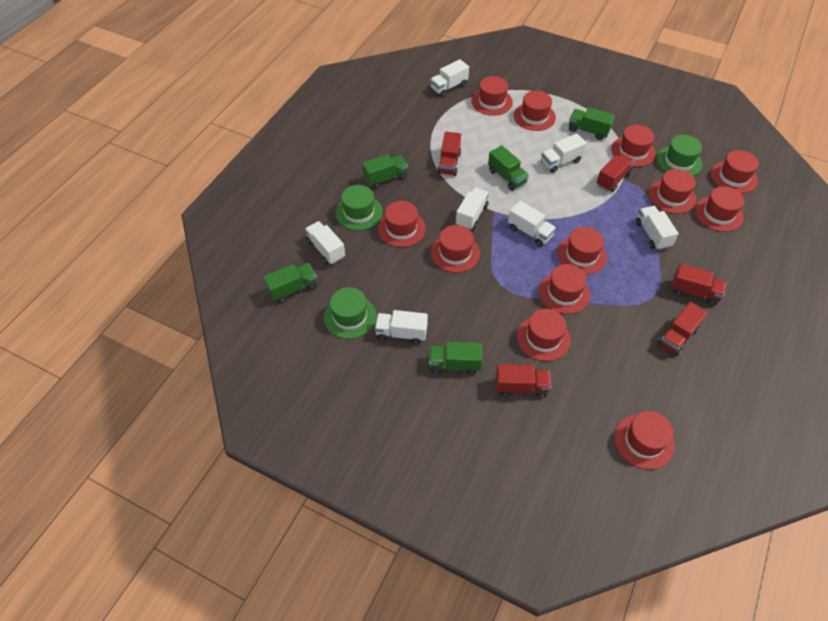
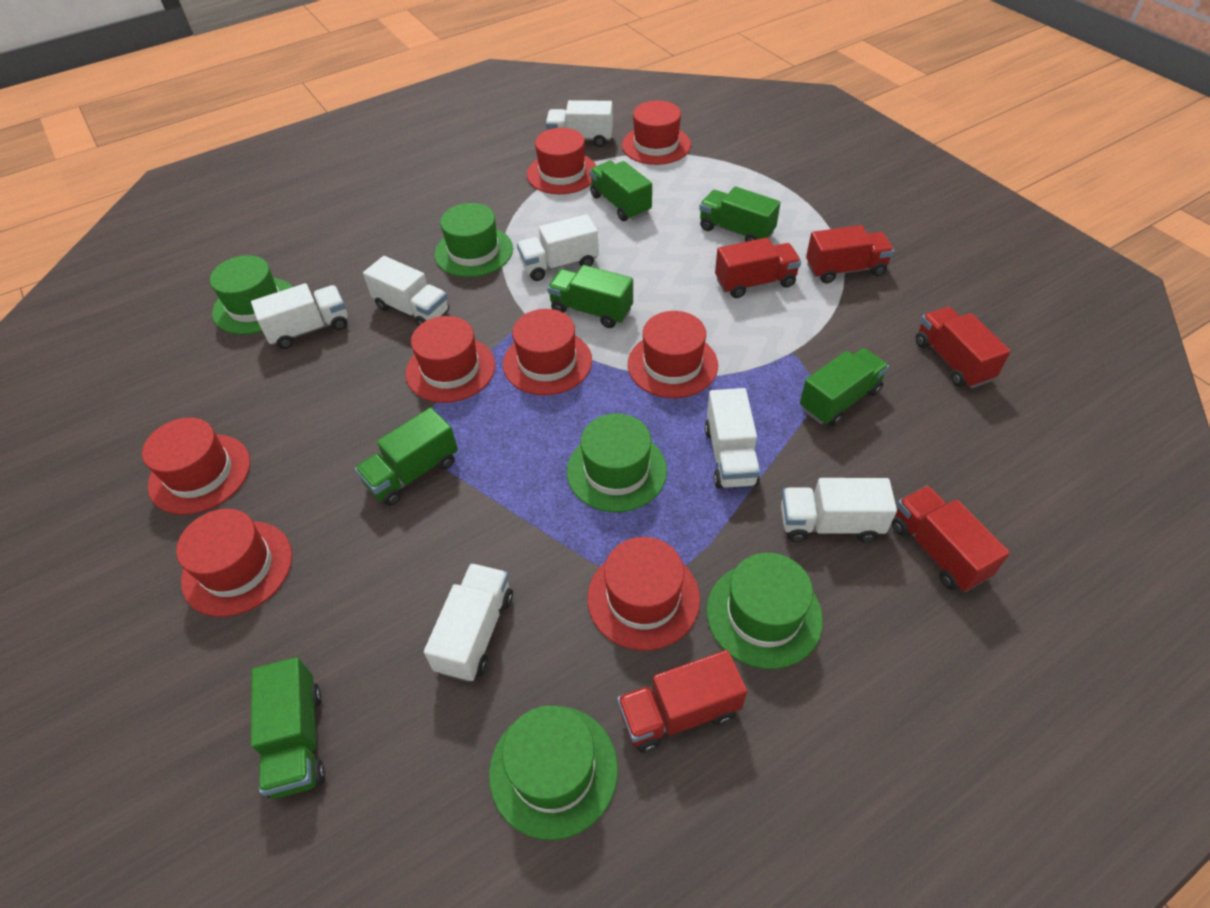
green hat: [324,287,376,339] [336,185,383,230] [657,135,702,176] = 3 -> [210,255,293,335] [434,203,513,277] [489,706,618,840] [567,413,667,512] [706,553,823,669] = 5
green truck: [263,263,317,303] [362,154,408,189] [429,342,483,375] [488,145,529,191] [569,107,615,140] = 5 -> [251,657,325,799] [355,407,458,506] [547,265,633,328] [589,161,652,221] [699,187,781,242] [800,348,889,427] = 6
red hat: [378,201,426,247] [431,225,480,273] [471,76,513,116] [514,91,556,131] [517,309,571,361] [539,264,590,314] [557,227,607,275] [611,125,656,167] [614,411,674,470] [649,169,696,214] [695,186,744,232] [711,150,759,194] = 12 -> [142,417,250,515] [176,509,292,617] [405,316,495,403] [503,309,592,395] [527,128,596,194] [587,537,700,651] [622,100,691,165] [628,311,718,398] = 8

